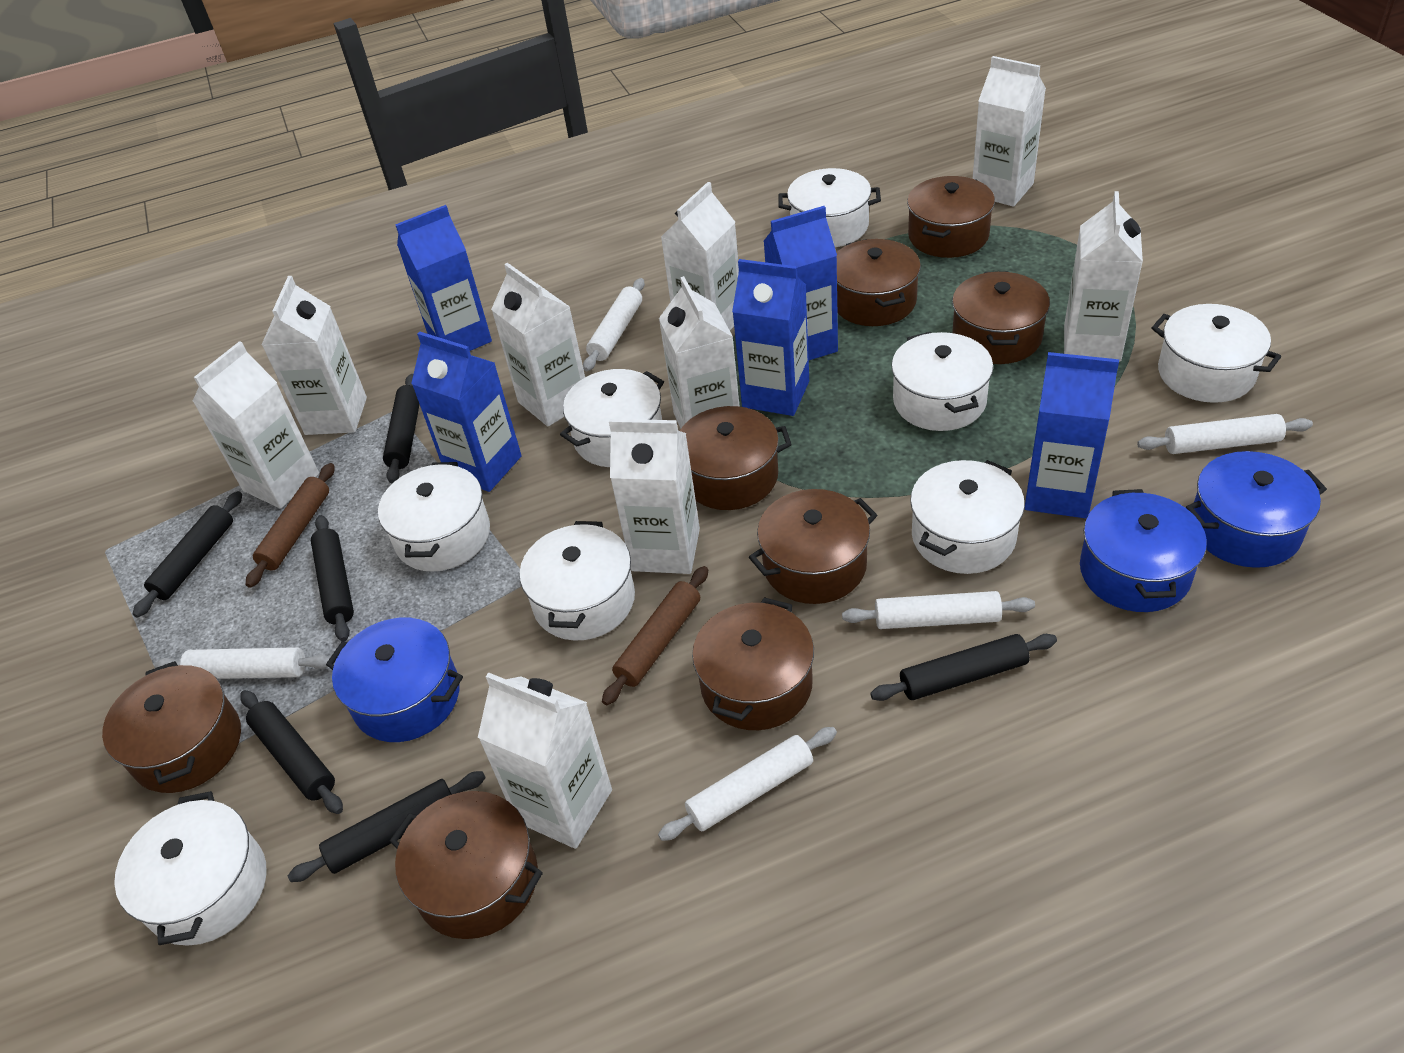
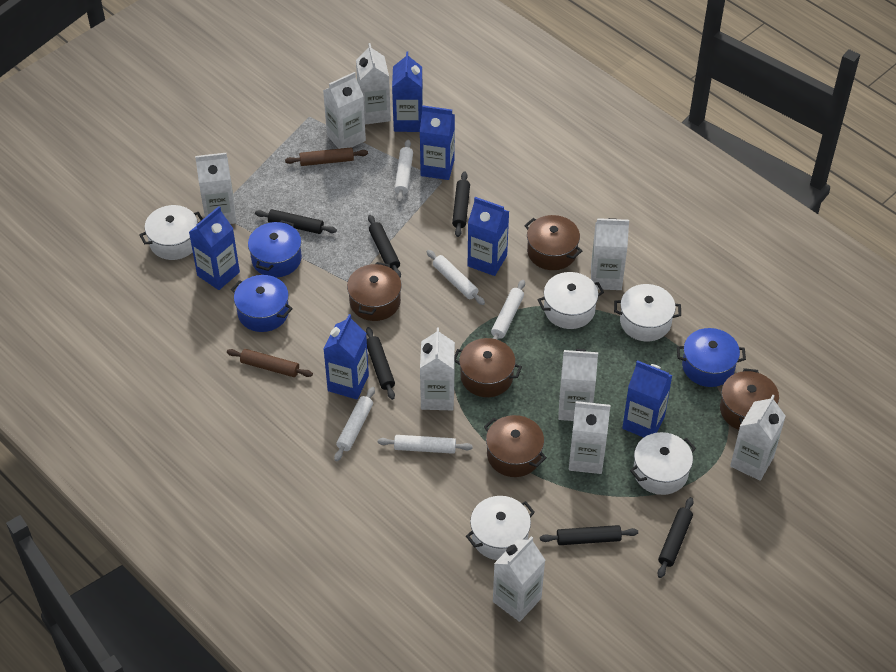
blue carton: [395,205,492,351] [411,332,522,492] [732,259,809,416] [763,206,838,360] [1025,352,1119,518] = 5 -> [189,206,240,290] [324,314,369,400] [392,51,423,132] [420,106,455,180] [468,197,509,276] [622,360,673,437] = 6
brown pot: [102,661,241,793] [390,791,543,939] [680,406,792,510] [692,597,814,730] [749,489,877,604] [837,239,921,326] [907,176,995,258] [952,271,1050,364] = 8 -> [347,262,402,321] [455,338,522,397] [484,415,547,477] [524,215,582,270] [720,368,779,430] = 5
white pot: [114,791,266,945] [378,462,490,572] [519,521,635,641] [560,369,664,467] [778,168,881,247] [891,332,993,431] [910,460,1025,574] [1152,304,1281,403] = 8 -> [139,205,203,260] [466,496,535,560] [538,272,604,329] [614,284,681,341] [630,432,696,495] = 5

